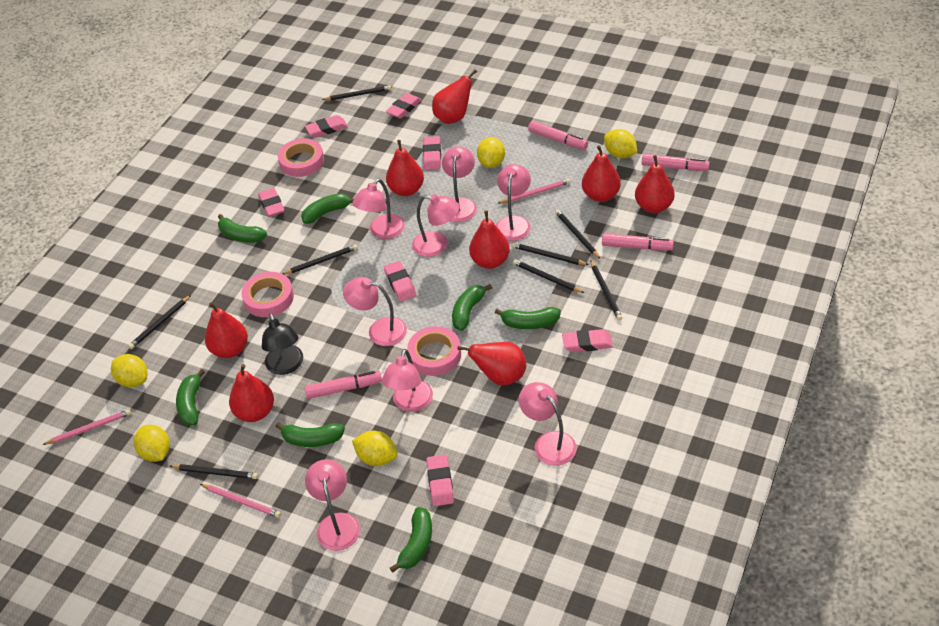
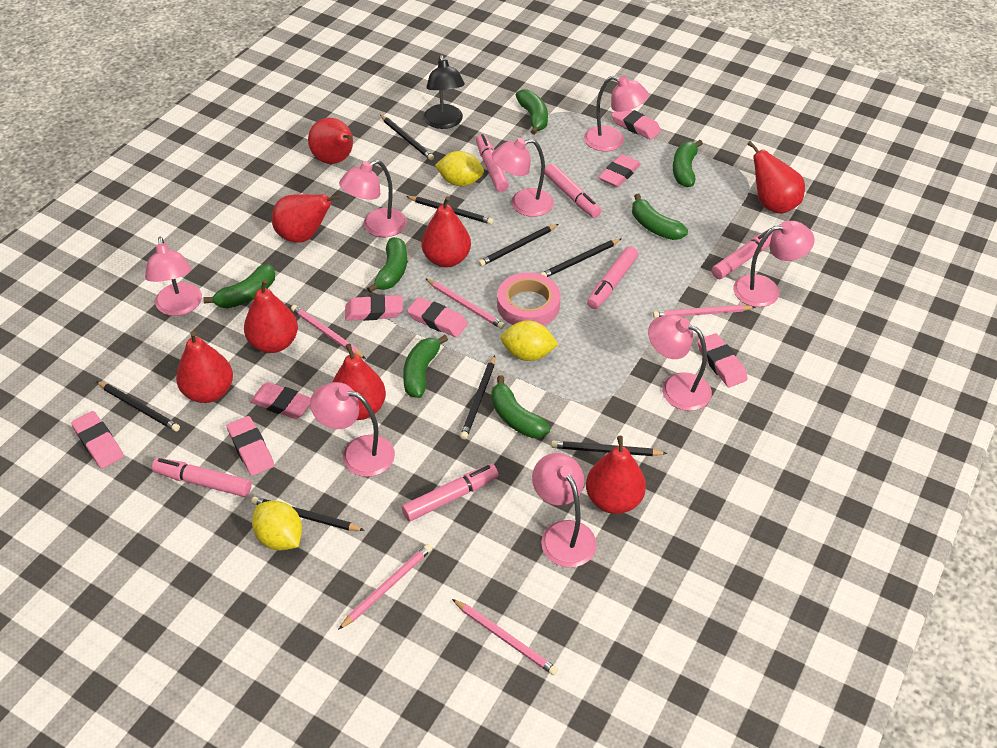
pink eraser: [258,188,284,217] [305,115,348,138] [384,261,416,301] [386,93,421,119] [423,136,441,170] [426,454,454,506] [562,329,613,352] = 7 -> [71,411,124,469] [227,416,274,476] [250,382,311,419] [345,294,403,321] [407,297,468,337] [599,154,641,187] [611,110,661,140] [698,333,748,388] = 8
pink marker: [305,371,382,399] [528,121,588,150] [602,233,674,251] [642,154,710,171] = 4 -> [152,458,252,497] [402,464,498,521] [476,134,509,192] [545,164,601,218] [587,246,638,309] [712,229,773,279] = 6
pink pencil: [43,409,131,445] [200,484,281,518] [498,179,570,203] = 3 -> [291,305,366,359] [338,544,432,630] [425,278,505,329] [452,599,558,675] [653,305,755,318] = 5
pink tape: [241,272,294,317] [278,138,324,177] [407,326,461,376] = 3 -> [497,272,560,326] = 1
yellow lemon: [111,354,148,387] [134,425,170,462] [352,431,398,466] [477,137,505,168] [604,129,637,158] = 5 -> [252,501,302,551] [435,151,484,186] [501,321,559,361] = 3

